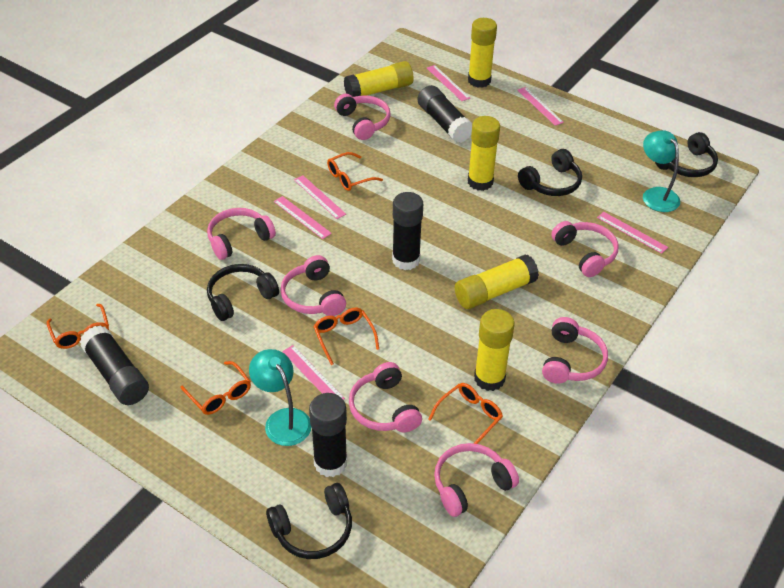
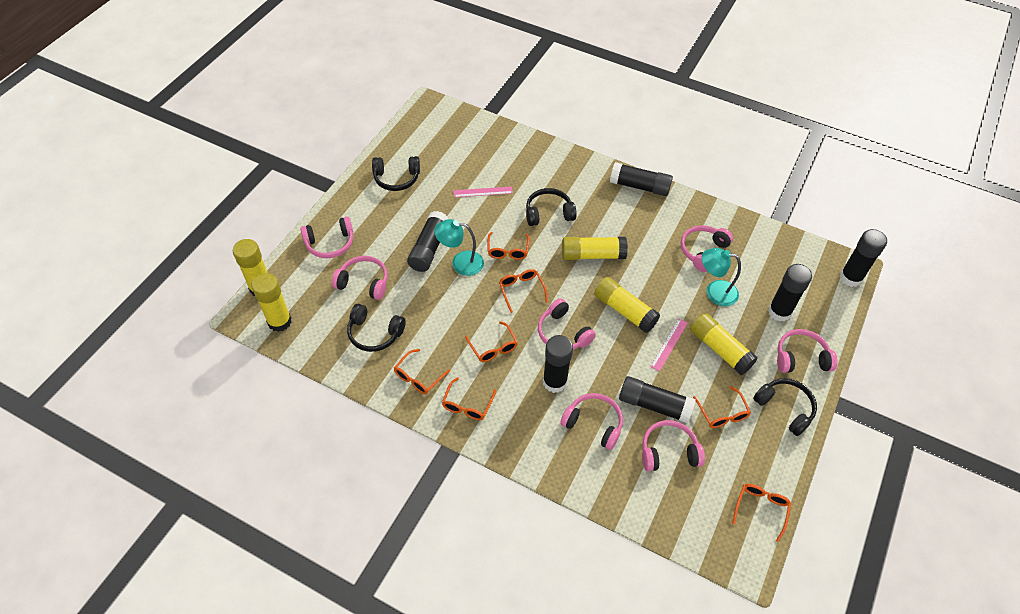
black glue stick: [80,325,149,405] [309,393,347,477] [392,192,423,270] [418,85,472,143] = 4 -> [407,211,448,272] [543,335,573,393] [610,162,673,196] [619,376,696,423] [768,264,812,321] [839,229,887,287] = 6
orange glasses: [47,304,109,349] [180,361,251,415] [313,308,379,365] [327,152,383,191] [428,383,503,444] = 5 -> [394,349,450,394] [442,377,496,420] [465,321,518,362] [488,232,529,260] [499,269,548,313] [693,386,751,428] [732,484,791,542] = 7
pink ruler: [274,196,332,239] [282,345,345,400] [294,175,346,219] [427,65,470,101] [518,87,564,126] [597,212,668,254] = 6 -> [453,186,513,197] [650,318,688,371] = 2

